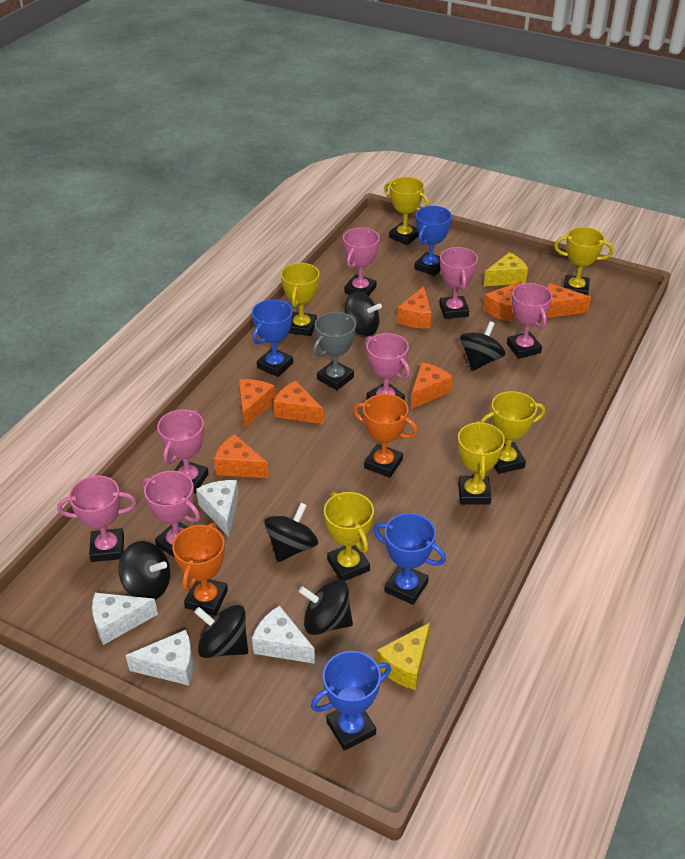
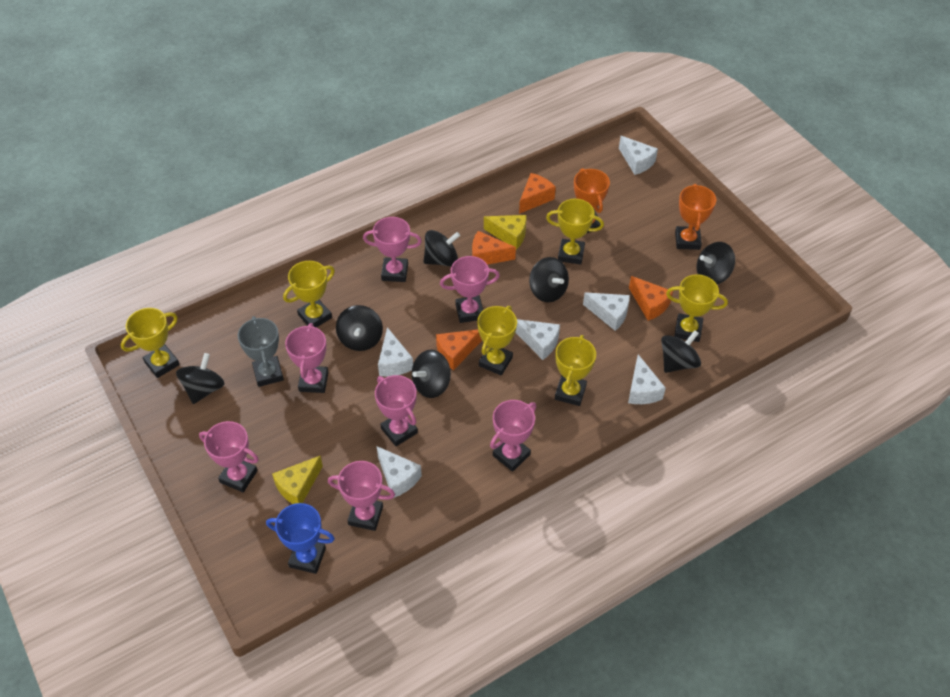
black spinning top: [118,541,170,600] [194,605,248,658] [264,503,318,562] [299,579,353,635] [345,292,382,336] [460,321,505,371] = 6 -> [176,353,225,404] [336,305,383,351] [412,350,451,398] [423,230,460,267] [529,257,569,302] [661,330,701,373] [697,242,735,284] = 7
blue trophy: [252,299,293,377] [311,651,391,751] [374,513,446,605] [415,206,452,276] = 4 -> [266,503,335,574] = 1
orange cheese: [214,434,268,478] [239,379,275,429] [273,381,323,424] [397,286,431,328] [411,362,452,409] [483,281,521,322] [546,283,591,318] = 7 -> [436,329,482,370] [472,231,516,265] [519,173,556,214] [629,276,673,321] = 4
white cheese: [92,593,158,645] [125,630,193,685] [196,480,239,537] [252,605,315,664] = 4 -> [377,446,422,498] [378,327,413,376] [515,319,560,360] [583,292,630,331] [619,136,658,175] [628,355,666,404] = 6

